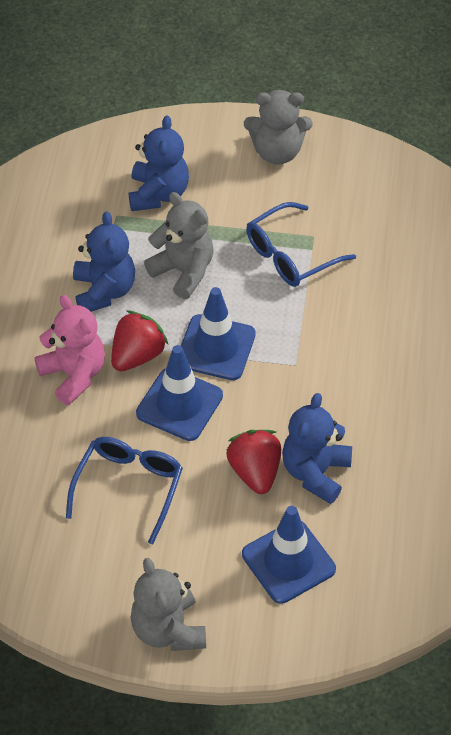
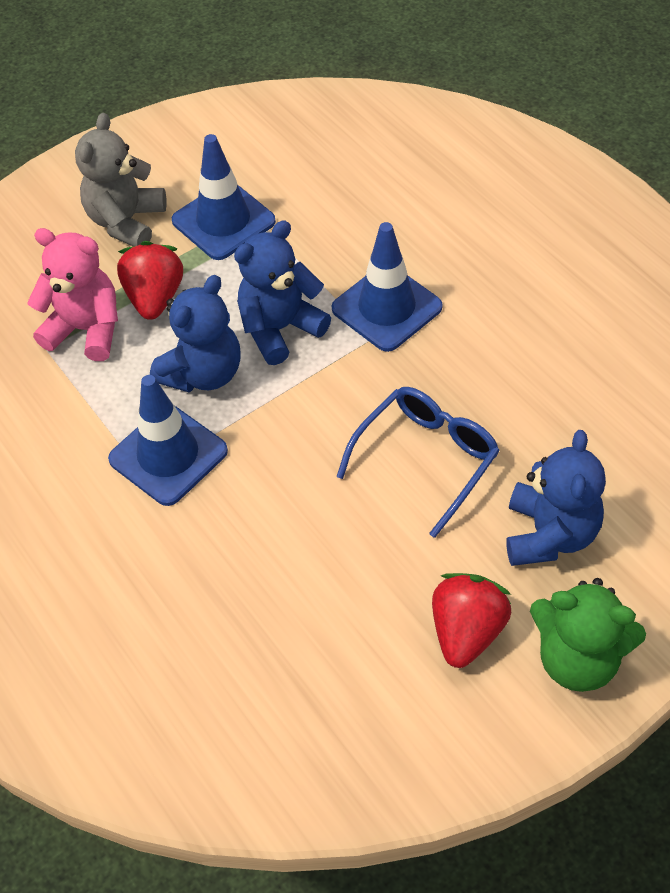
blue glasses: [66,437,183,544] [246,202,356,287] = 2 -> [336,387,500,538] = 1
green teddy bear: none = 0 -> [530,578,646,692] = 1
grey teddy bear: [130,558,206,651] [144,192,214,299] [244,90,313,165] = 3 -> [75,113,167,246] = 1

